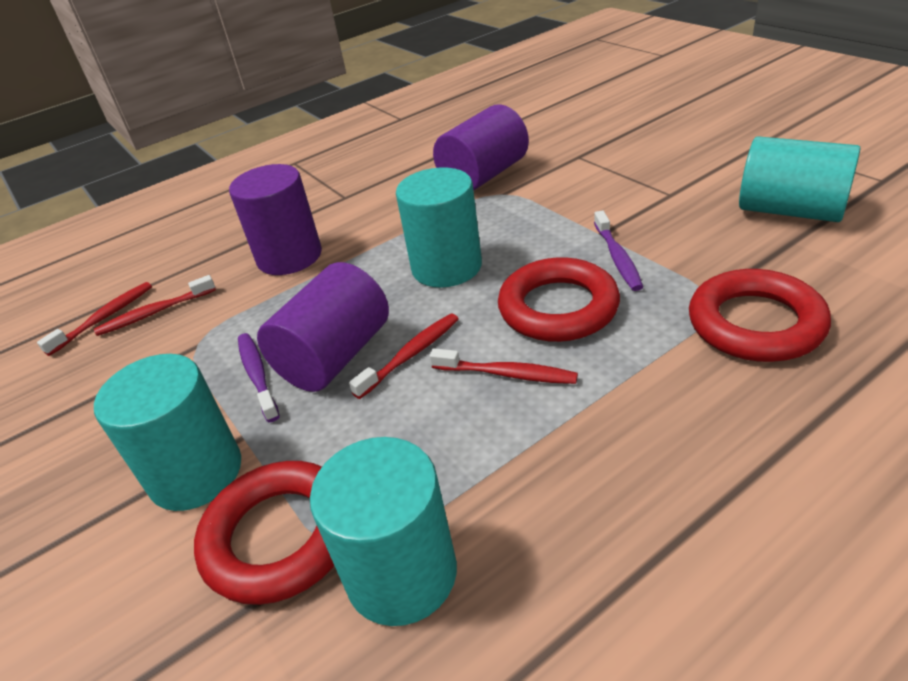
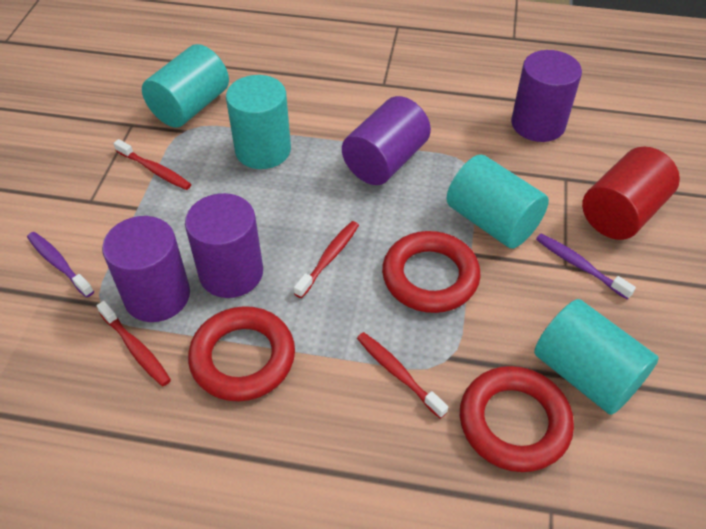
purple cylinder: [229,164,322,275] [257,262,389,392] [433,104,529,191] = 3 -> [102,216,190,322] [185,193,263,298] [342,96,431,185] [511,50,582,142] = 4
red cylinder: none = 0 -> [582,146,680,240] = 1

